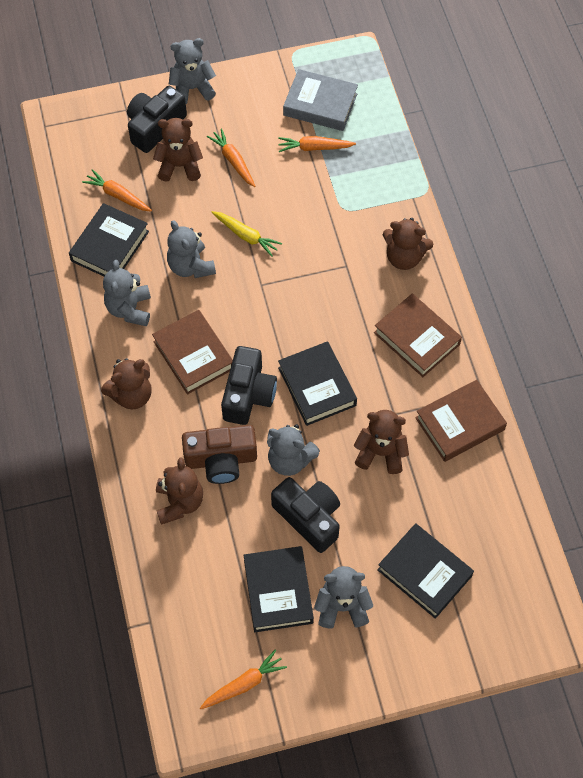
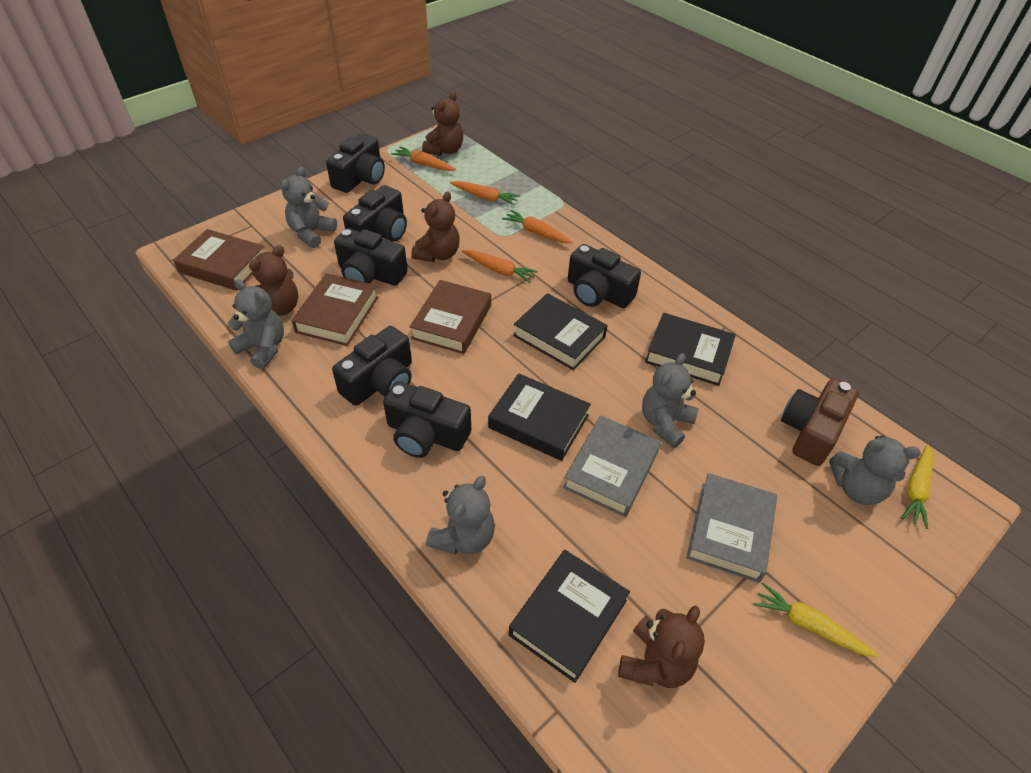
black camera: [127,86,187,153] [221,346,277,425] [271,477,340,553] = 3 -> [326,134,385,193] [332,326,412,406] [334,228,408,286] [343,185,407,242] [383,381,471,458] [568,244,641,308] = 6
brown teddy bear: [101,358,152,409] [153,118,203,182] [156,457,203,525] [354,410,409,474] [383,218,433,270] = 5 -> [249,245,298,316] [411,192,460,262] [422,92,463,156] [618,606,705,688] = 4
grey book: [283,69,358,131] = 1 -> [563,415,661,517] [686,473,777,583] = 2
yellow carrot: [211,211,282,257] = 1 -> [754,582,879,657] [901,444,933,529] = 2

